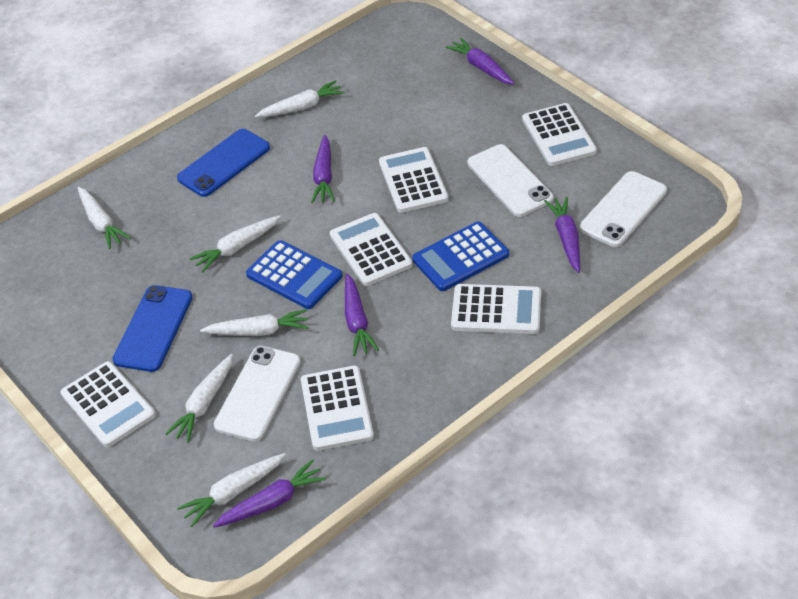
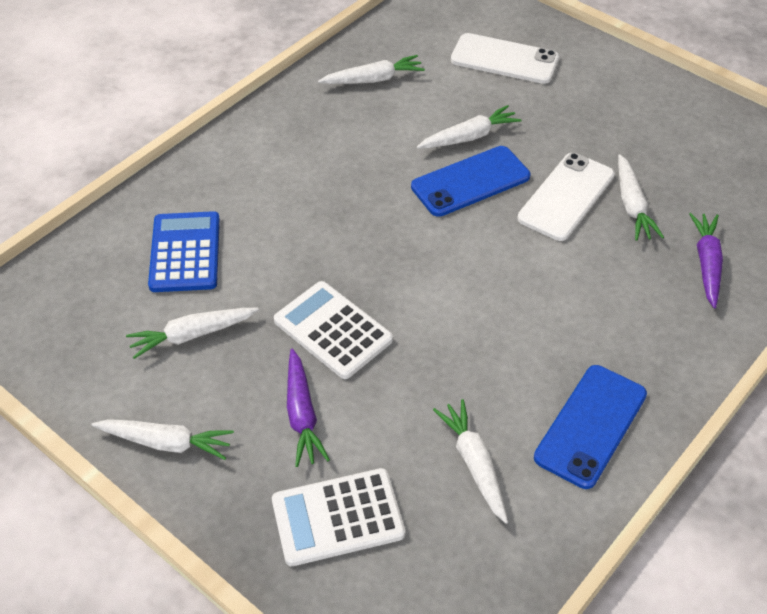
blue calculator: [246,240,342,309] [412,222,509,291] = 2 -> [148,211,220,292] = 1
purple carrot: [213,459,326,528] [311,135,335,203] [345,273,379,356] [445,38,514,85] [544,197,580,273] = 5 -> [287,348,330,467] [689,213,723,309] = 2
white calculator: [60,361,156,447] [301,365,374,451] [330,213,413,286] [379,147,449,213] [451,284,541,334] [522,103,597,166] = 6 -> [272,468,405,566] [274,281,393,379] = 2
white phone: [214,346,301,441] [468,144,554,217] [580,171,667,247] = 3 -> [451,33,559,84] [517,153,615,241] = 2

